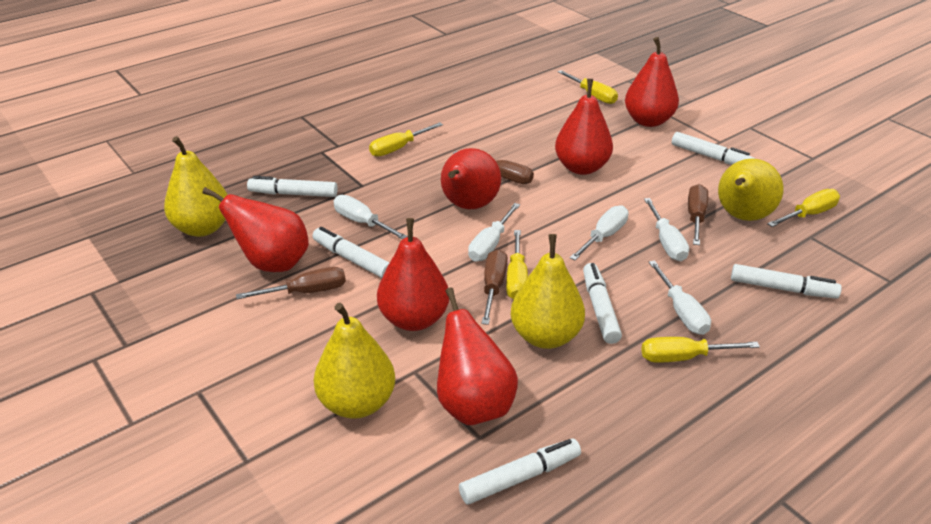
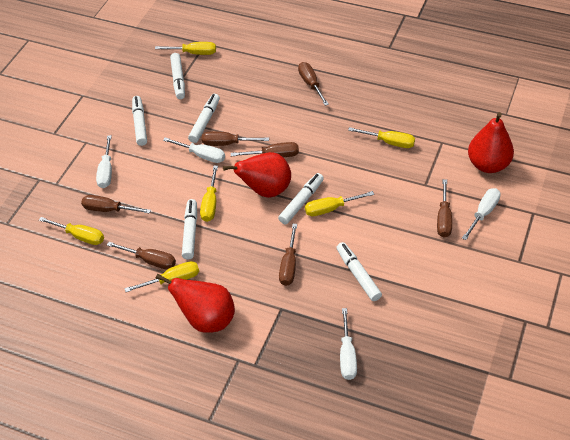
brown screwdriver: [236,267,346,299] [453,151,534,184] [481,249,508,325] [688,184,708,245] = 4 -> [81,195,151,214] [107,242,176,269] [202,131,269,146] [231,142,299,157] [279,224,297,286] [298,62,329,106] [437,179,452,238] = 7
red pear: [202,187,309,272] [377,218,449,331] [437,287,518,425] [441,148,501,209] [555,79,613,175] [625,37,679,127] = 6 -> [155,274,235,333] [223,152,291,198] [468,112,514,173] = 3
white screwdriver: [333,195,408,239] [468,203,520,262] [570,206,628,260] [644,198,689,261] [649,260,711,335] = 5 -> [96,135,112,188] [163,137,225,163] [340,308,357,380] [462,188,501,240] = 4
yellow pear: [164,136,228,237] [314,303,395,419] [511,234,585,349] [718,159,784,221] = 4 -> none = 0
yellow screwdriver: [369,122,443,157] [506,230,528,299] [558,70,618,104] [641,337,760,363] [767,189,840,227] = 5 -> [39,217,104,245] [124,261,199,292] [155,42,216,55] [200,166,218,222] [305,191,374,216] [348,127,415,148] = 6

